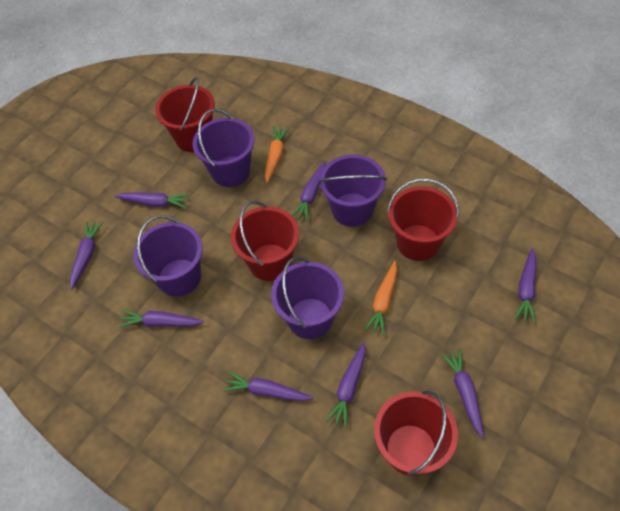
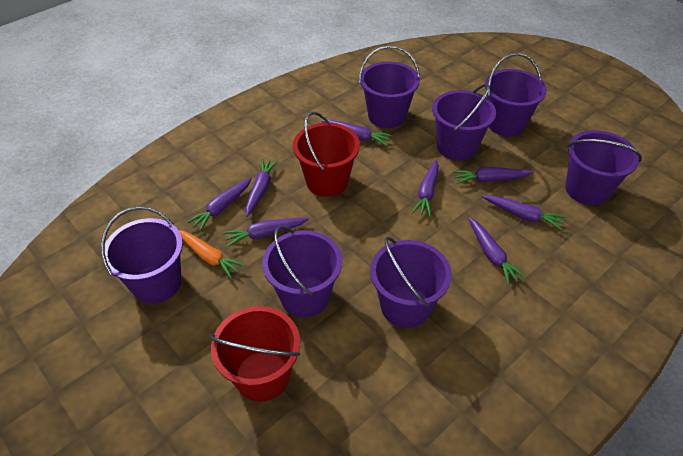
orange carrot: [265,126,289,183] [364,261,397,336] = 2 -> [179,230,245,279] = 1
purple bucket: [133,216,203,297] [192,109,254,187] [271,257,344,339] [319,154,387,227] = 4 -> [101,206,183,304] [262,226,342,317] [359,46,420,128] [370,237,452,328] [432,84,496,160] [485,53,547,136] [565,130,642,205] = 7
red bucket: [155,77,215,152] [231,201,299,281] [374,391,458,476] [387,178,459,261] = 4 -> [210,306,300,402] [293,112,360,197] = 2

